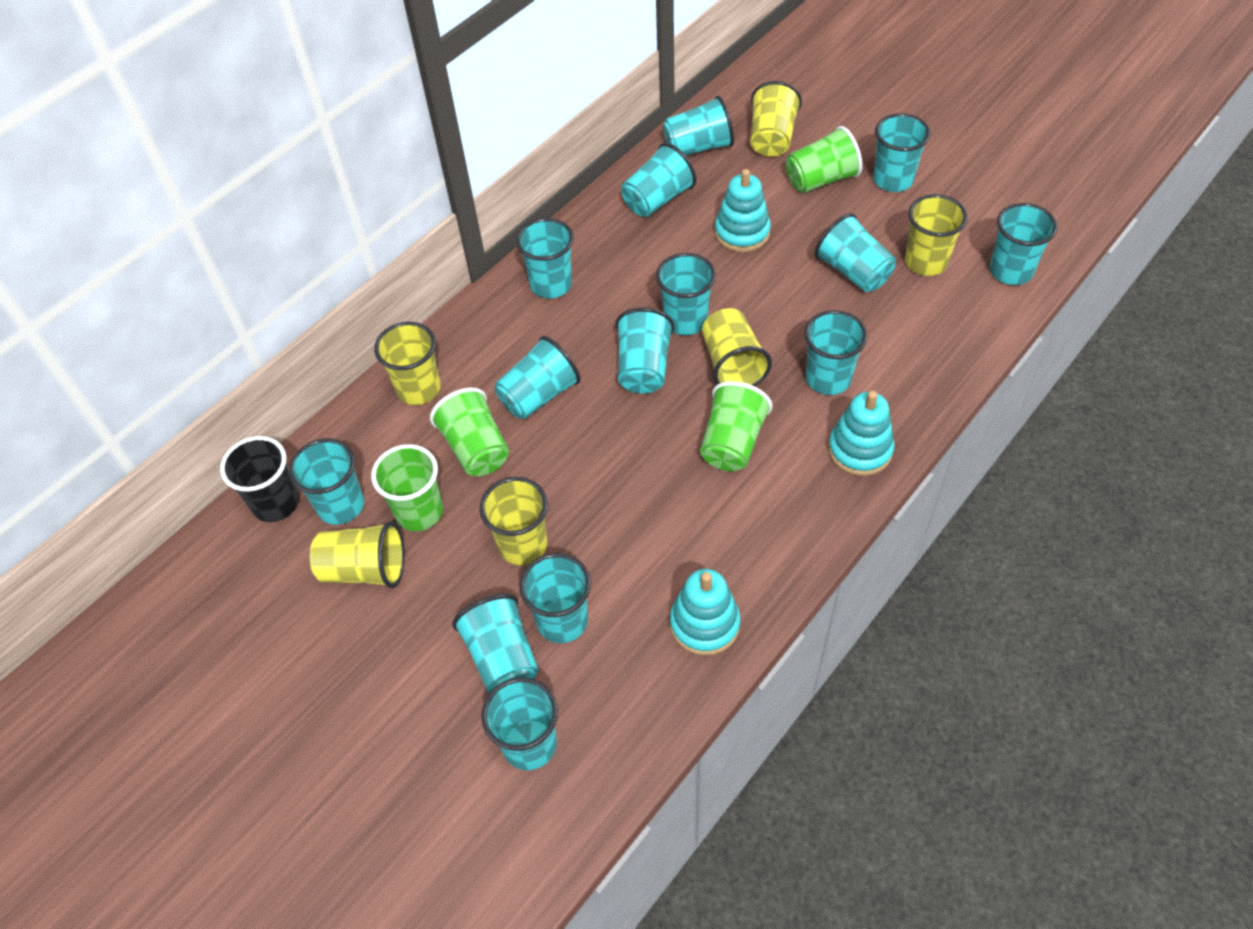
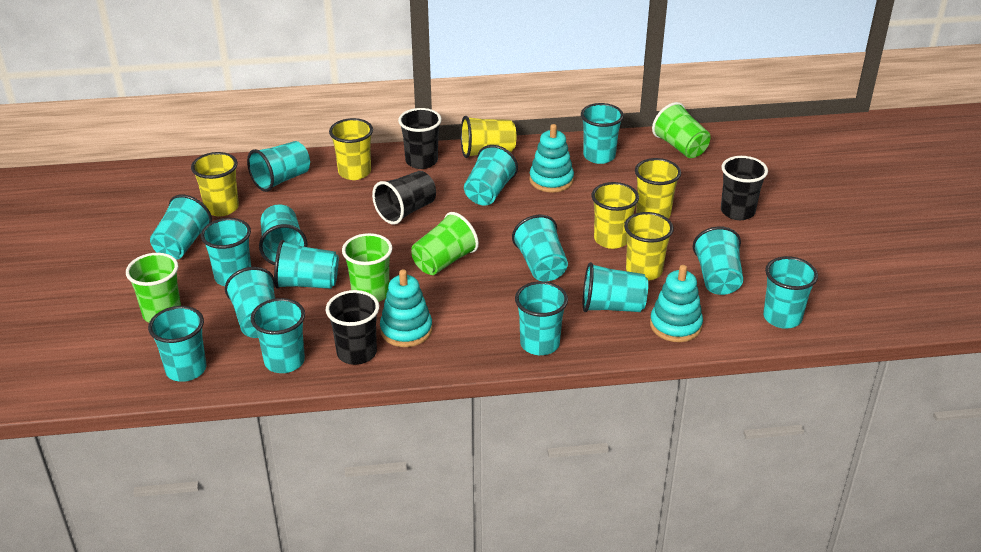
black cup: [220,436,299,522] = 1 -> [326,290,379,365] [372,171,436,224] [398,108,442,169] [721,156,768,220] = 4
turquoise cup: [289,438,364,525] [452,594,539,693] [481,677,558,770] [495,336,581,419] [516,218,574,299] [519,553,591,643] [615,308,674,394] [621,143,696,217] [656,253,716,335] [663,96,734,156] [804,310,868,395] [815,213,896,292] [873,113,931,192] [990,203,1058,285] = 14 -> [148,306,206,382] [150,194,212,260] [201,218,251,286] [225,267,275,338] [247,141,310,192] [250,298,305,373] [259,204,308,265] [274,240,339,289] [464,145,518,206] [512,215,568,282] [515,281,568,355] [581,103,624,164] [583,262,648,312] [693,226,743,295] [763,256,818,329] = 15

